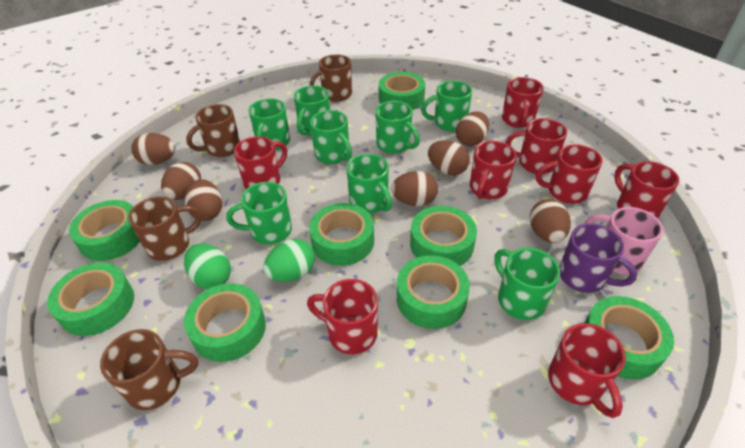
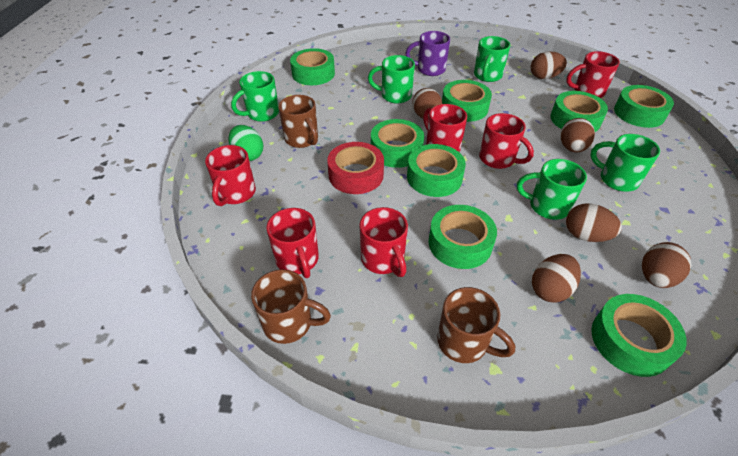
brown egg: [131,133,175,165] [161,162,201,200] [185,179,223,221] [391,171,438,206] [428,140,470,175] [456,111,489,146] [530,199,571,243] = 7 -> [412,88,443,120] [531,51,567,79] [532,254,581,303] [561,118,595,152] [566,204,622,242] [642,242,692,288] = 6
brown mug: [100,329,198,410] [128,197,202,261] [186,104,240,157] [310,54,352,101] = 4 -> [251,269,331,344] [278,95,318,148] [437,287,515,363] = 3
green egg: [184,243,231,289] [263,239,315,282] = 2 -> [229,125,263,161] = 1
green mug: [226,182,292,245] [249,98,290,150] [294,85,330,136] [310,110,352,164] [346,154,392,213] [375,101,420,154] [421,80,472,131] [494,248,560,320] = 8 -> [231,71,279,122] [368,55,415,104] [474,36,510,82] [517,159,587,220] [590,134,660,192] = 5
pink mug: [585,207,663,275] = 1 -> none = 0
red mug: [234,136,287,189] [307,279,378,354] [470,141,517,199] [502,77,543,128] [505,118,567,174] [536,144,603,204] [548,323,626,418] [614,161,679,219] = 8 -> [205,145,256,206] [266,208,319,278] [359,207,408,277] [423,104,467,152] [479,113,534,169] [566,51,620,98] = 6
red tape: none = 0 -> [327,142,384,194] = 1

